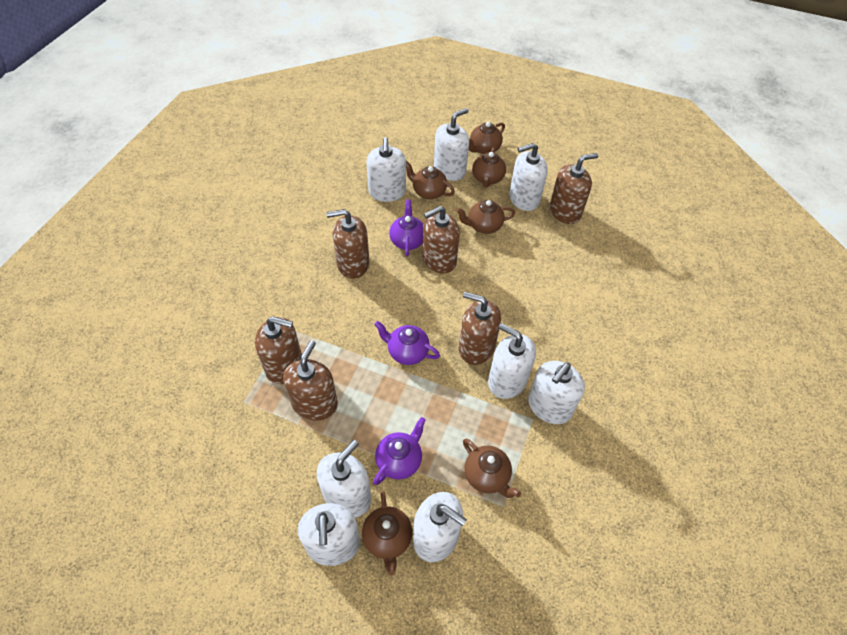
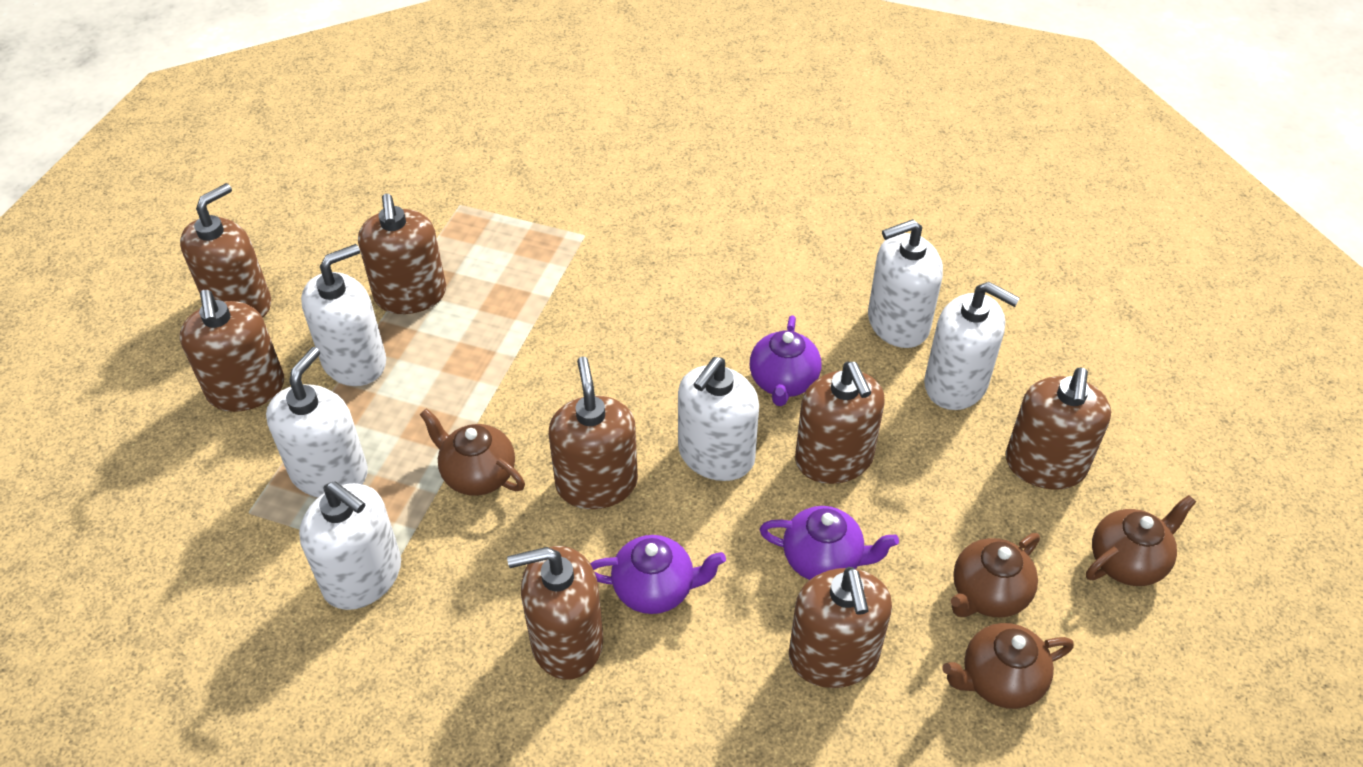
brown soap dispenser: [255,316,302,384] [283,340,338,421] [326,209,369,279] [422,206,460,274] [459,292,501,365] [550,153,598,224] = 6 -> [180,183,271,318] [180,290,284,412] [358,194,446,314] [507,546,603,680] [549,357,638,509] [789,567,892,688] [795,362,885,484] [1005,368,1111,489] = 8
brown teapot: [362,491,412,576] [406,160,455,199] [456,200,515,234] [463,438,521,498] [469,122,505,154] [472,147,506,188] = 6 -> [420,408,525,496] [942,623,1074,709] [951,533,1040,618] [1086,495,1196,586] = 4
white soap dispenser: [298,503,360,566] [317,440,371,518] [366,137,406,202] [413,492,467,562] [434,108,469,181] [488,323,536,399] [509,143,548,211] [528,361,585,424] = 8 -> [266,347,368,497] [299,482,401,610] [301,244,386,386] [678,357,759,481] [868,219,943,348] [924,282,1020,410] = 6

